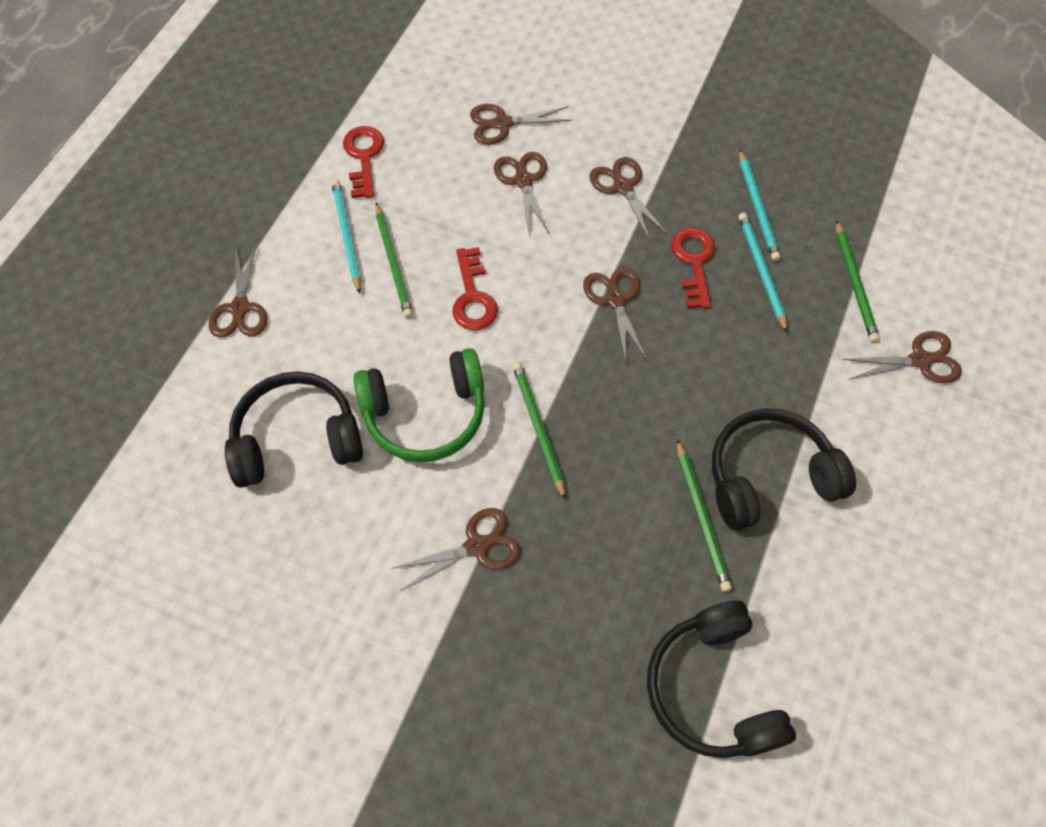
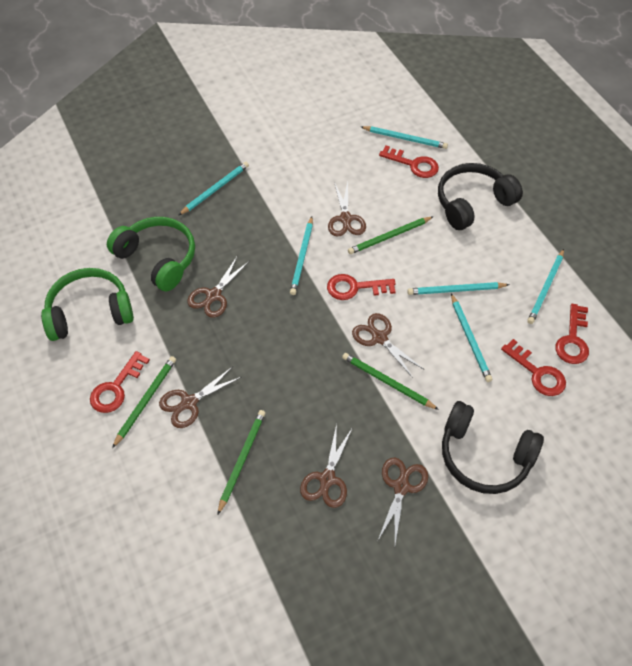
black headphones: [225,371,363,488] [647,601,796,758] [712,408,856,531] = 3 -> [438,163,523,230] [442,401,544,494] = 2
brown scissors: [208,244,267,338] [391,508,521,591] [470,104,572,145] [494,152,549,233] [583,267,648,362] [589,157,668,241] [842,331,962,383] = 7 -> [159,367,241,428] [187,255,250,318] [300,424,353,508] [328,182,366,237] [352,313,425,378] [377,458,428,544] = 6
green headphones: [353,348,485,462] = 1 -> [41,268,134,341] [107,217,195,291] = 2
red key: [343,126,384,198] [452,247,498,330] [671,228,715,309] = 3 -> [90,351,150,413] [327,274,396,300] [379,146,439,178] [501,339,566,396] [555,304,589,364] = 5
turquoise pencil: [331,180,361,294] [738,213,788,333] [739,149,781,261] = 3 -> [178,162,249,216] [290,217,313,295] [361,126,448,149] [407,282,510,295] [451,293,492,382] [527,249,564,324] = 6

